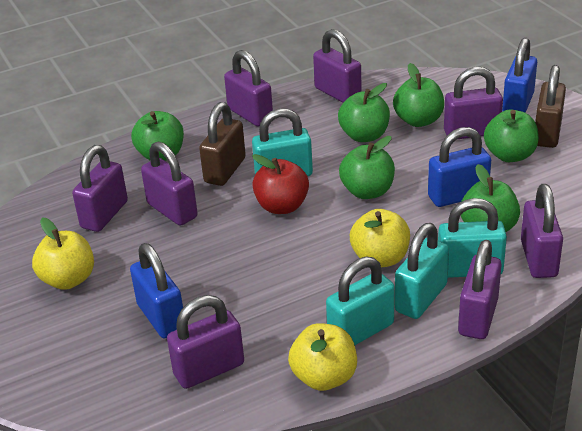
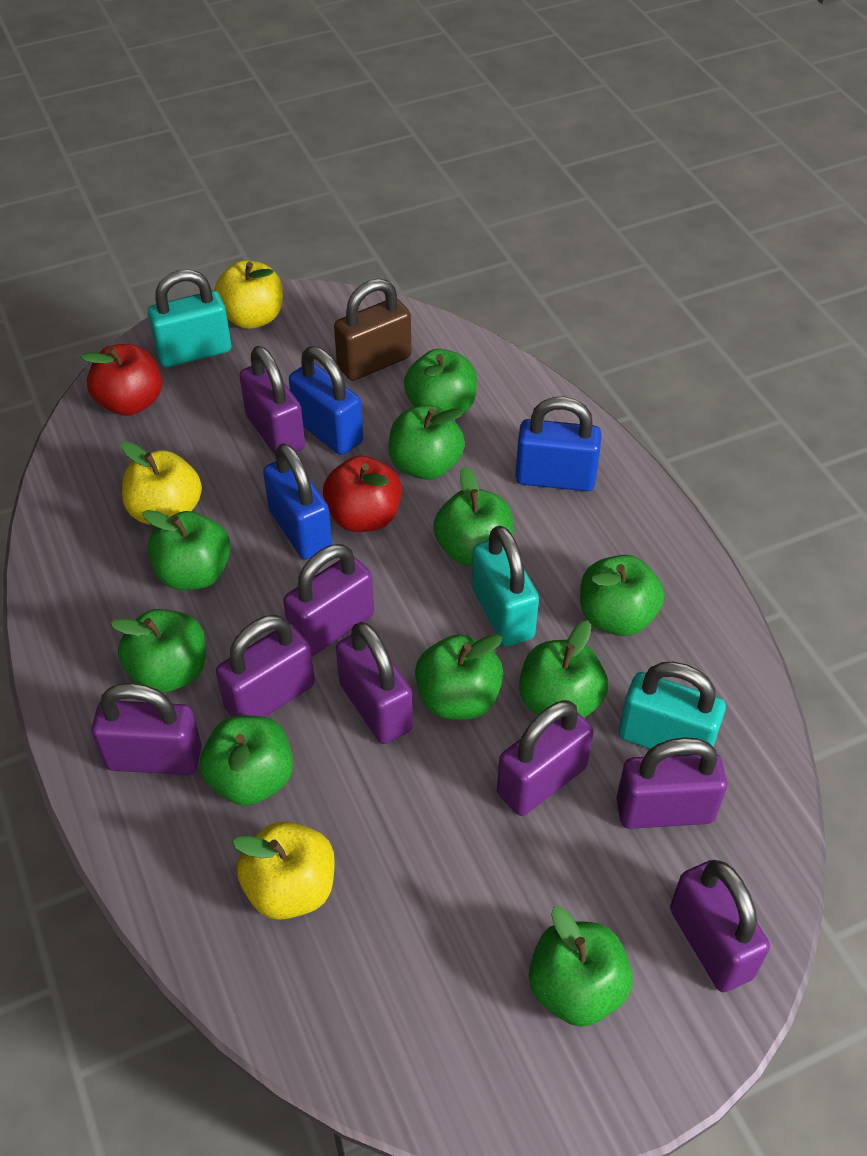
brown padlock: [199,102,246,186] [535,65,566,148] = 2 -> [334,279,411,381] = 1
green apple: [131,111,184,161] [338,83,390,142] [339,136,395,199] [393,63,444,127] [461,164,520,232] [484,110,539,162] = 6 -> [110,609,206,693] [142,510,231,590] [200,716,293,806] [389,405,465,480] [404,349,477,415] [415,634,504,720] [433,466,514,566] [519,620,608,718] [529,906,633,1027] [580,555,664,636] = 10
red apple: [252,154,309,214] = 1 -> [80,344,162,416] [323,456,402,532] = 2
turquoise padlock: [252,108,313,176] [326,257,395,345] [395,223,449,319] [438,198,507,278] = 4 -> [148,269,231,367] [472,525,539,647] [619,662,726,755] = 3

